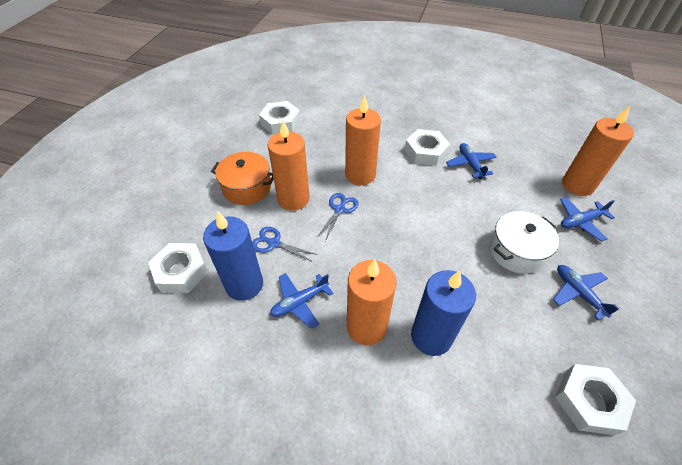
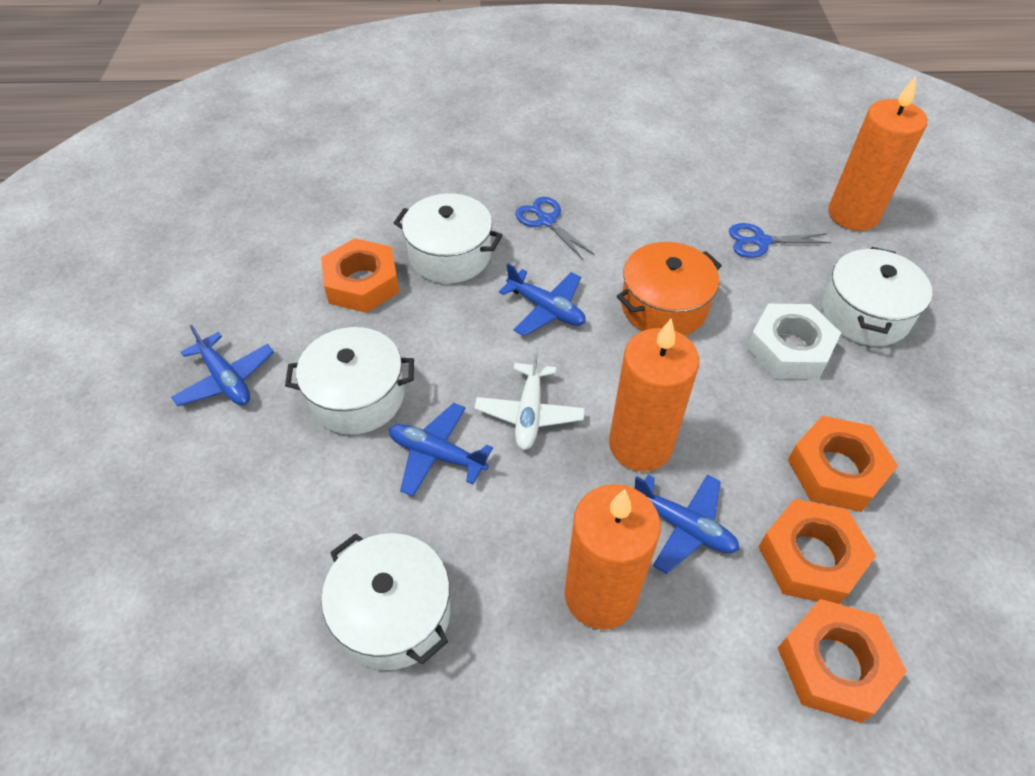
blue candle: [203,211,263,301] [411,270,476,356] = 2 -> none = 0
orange candle: [267,120,310,211] [345,95,381,185] [347,259,397,345] [562,106,634,196] = 4 -> [565,484,661,630] [609,319,699,472] [828,76,927,231] = 3
orange nut: none = 0 -> [321,238,400,313] [758,499,876,604] [778,599,907,723] [788,416,898,512] = 4
white nut: [148,243,208,293] [259,101,300,135] [405,129,450,166] [555,364,636,435] = 4 -> [747,304,841,379] = 1
white plane: none = 0 -> [475,348,585,450] = 1
white pot: [489,211,559,274] = 1 -> [285,327,414,434] [321,533,450,670] [394,193,503,283] [822,247,932,346] = 4

